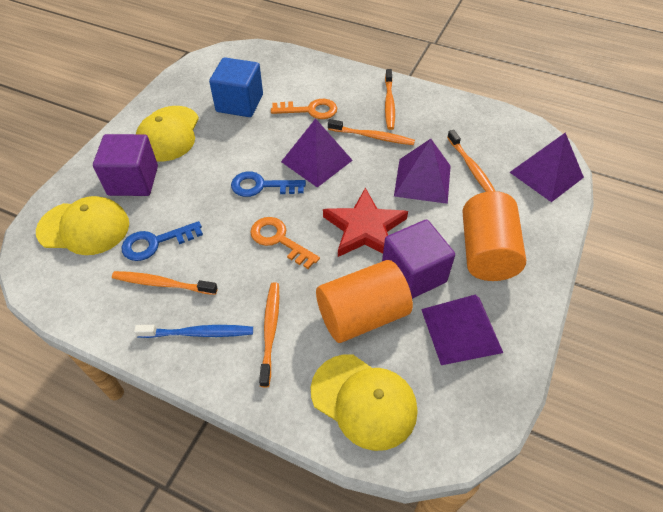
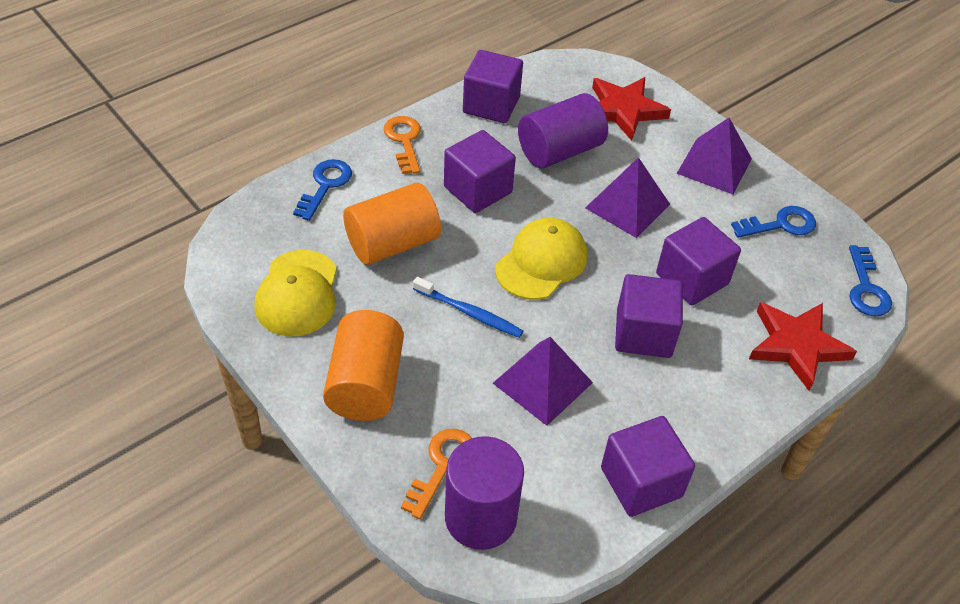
blue cube: [209,57,263,117] = 1 -> none = 0
blue key: [121,221,203,261] [231,171,306,197] = 2 -> [293,159,352,221] [731,206,816,238] [849,245,892,317] = 3
orange toothbrush: [112,271,218,295] [259,282,279,387] [328,119,415,145] [385,69,395,130] [447,130,495,192] = 5 -> none = 0
purple cube: [93,134,158,196] [382,220,455,299] = 2 -> [444,130,516,213] [463,50,523,123] [601,416,695,517] [615,274,683,358] [656,217,741,305] = 5
purple cylinder: none = 0 -> [445,436,524,550] [518,93,608,168] = 2
purple pyramid: [281,118,353,188] [394,139,451,204] [421,294,503,365] [510,133,584,202] = 4 -> [493,337,593,426] [585,157,670,238] [676,118,752,194] = 3
red star: [323,188,408,257] = 1 -> [592,77,671,141] [749,302,857,391] = 2
yellow cap: [36,196,129,255] [136,106,199,161] [311,354,417,451] = 3 -> [254,250,337,336] [495,218,587,300] = 2

